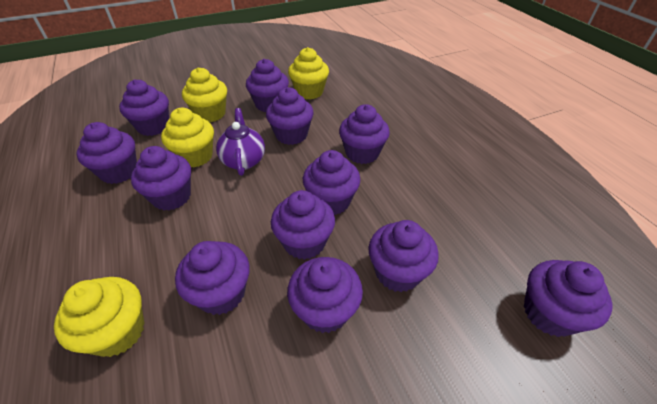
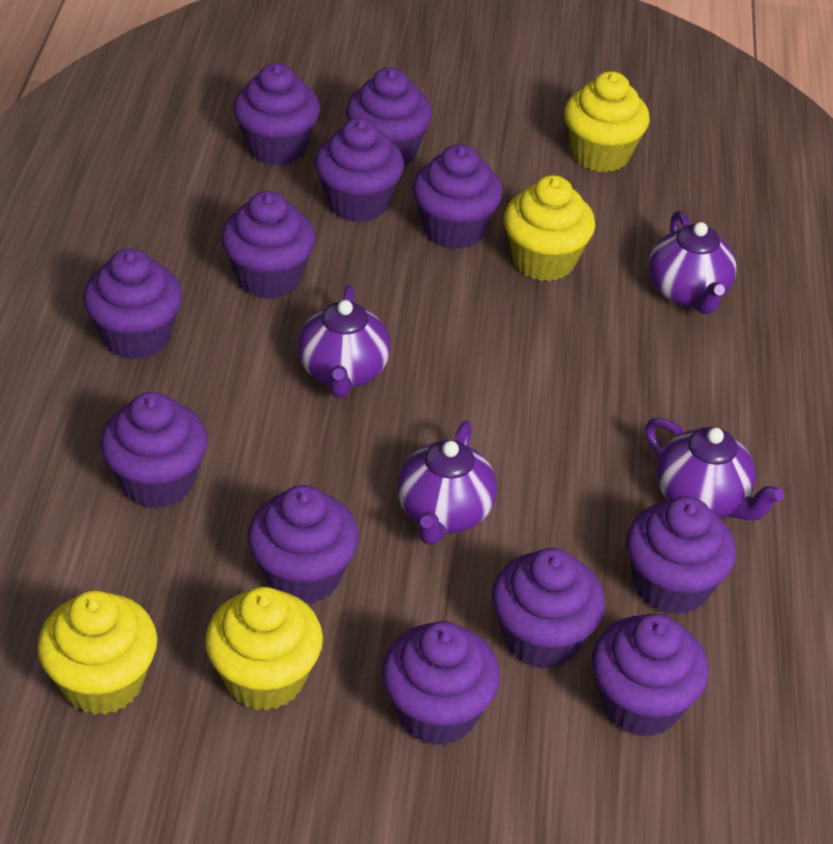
purple teapot: [216,108,265,176] = 1 -> [298,285,391,398] [397,421,497,545] [645,418,784,521] [648,211,737,314] = 4

